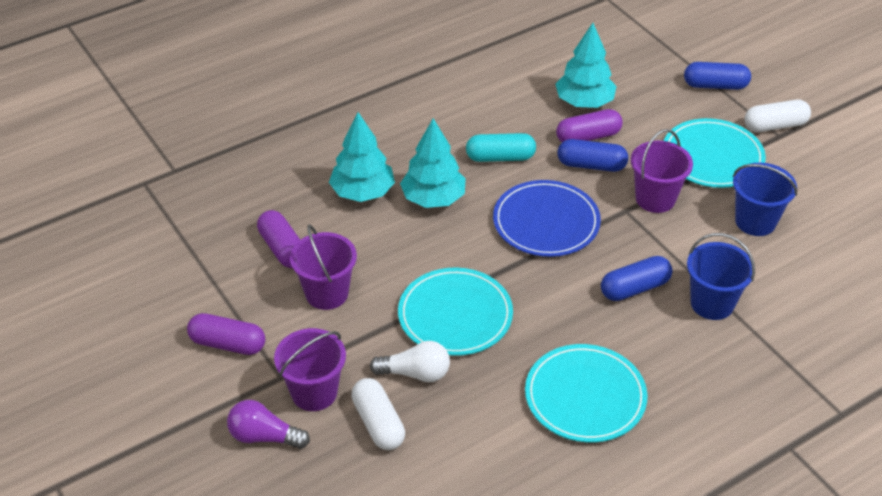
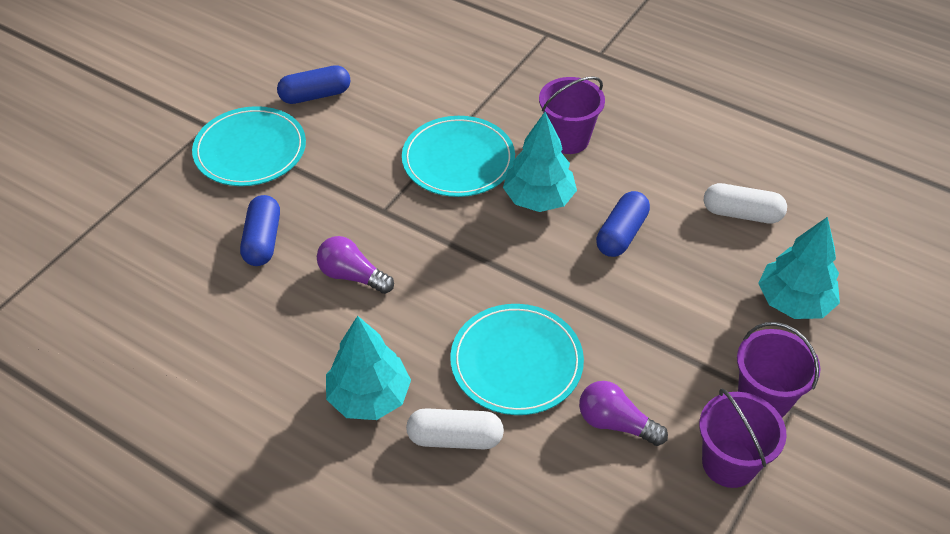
blue bucket: [687,233,755,320] [733,163,797,236] = 2 -> none = 0
blue plate: [493,180,601,257] = 1 -> none = 0
purple capsule: [187,313,265,355] [257,210,300,268] [556,109,623,142] = 3 -> none = 0
purple light bulb: [227,400,310,449] = 1 -> [317,236,394,294] [579,381,668,446] = 2
turquoise capsule: [466,133,536,162] = 1 -> none = 0
white light bulb: [370,341,450,382] = 1 -> none = 0

